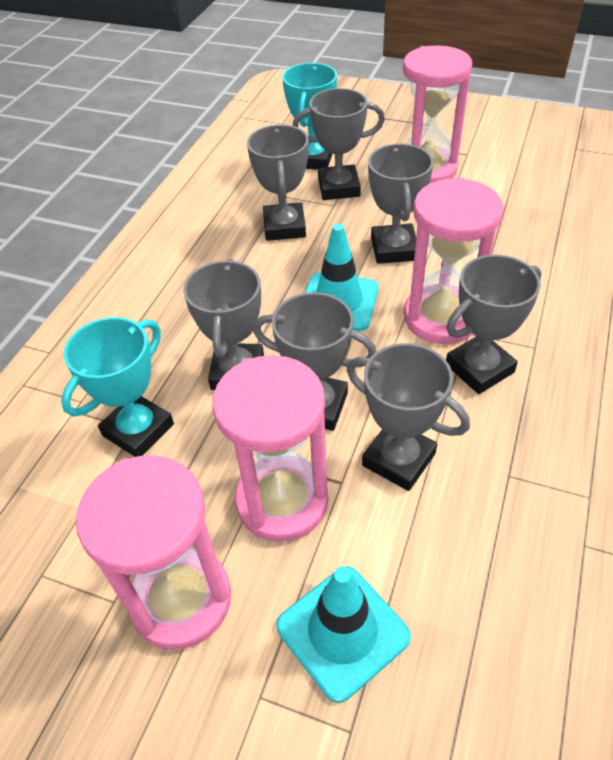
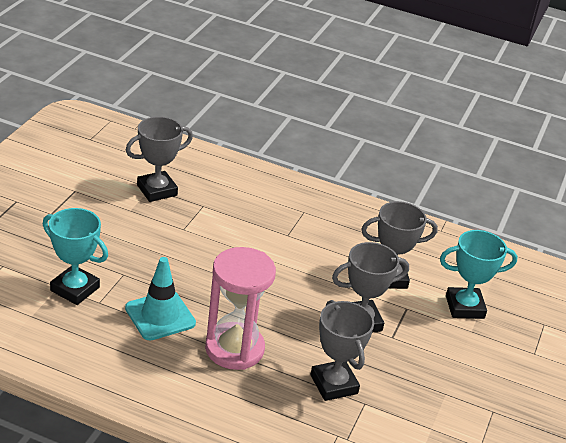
grey trophy: [183,259,264,390] [247,124,309,241] [253,292,376,431] [293,88,385,200] [347,343,470,491] [368,144,434,264] [446,255,542,394] = 7 -> [126,116,193,202] [310,300,374,401] [332,242,409,333] [361,201,438,289] = 4
pink hourglass: [76,455,231,650] [212,355,328,542] [403,46,472,184] [404,177,503,344] = 4 -> [205,247,276,370] = 1
turquoise traffic cone: [276,566,411,703] [305,224,379,331] = 2 -> [125,257,196,340] = 1

